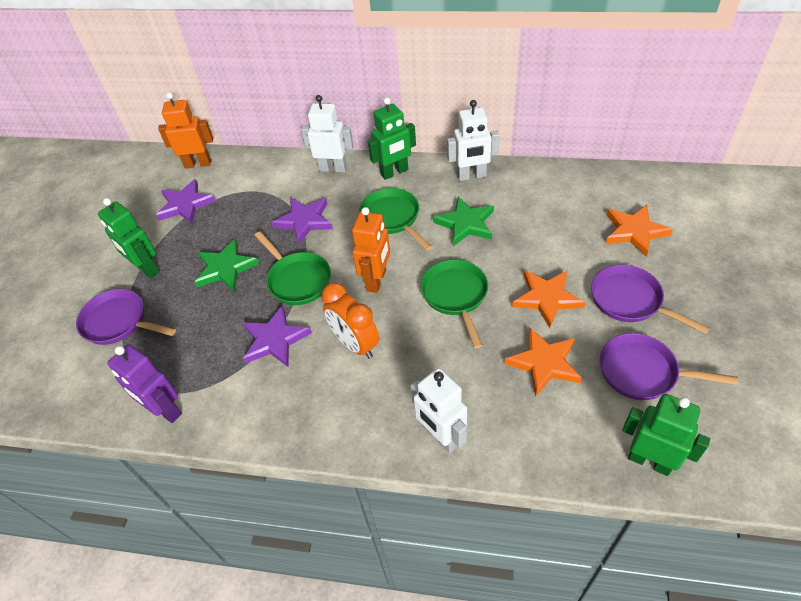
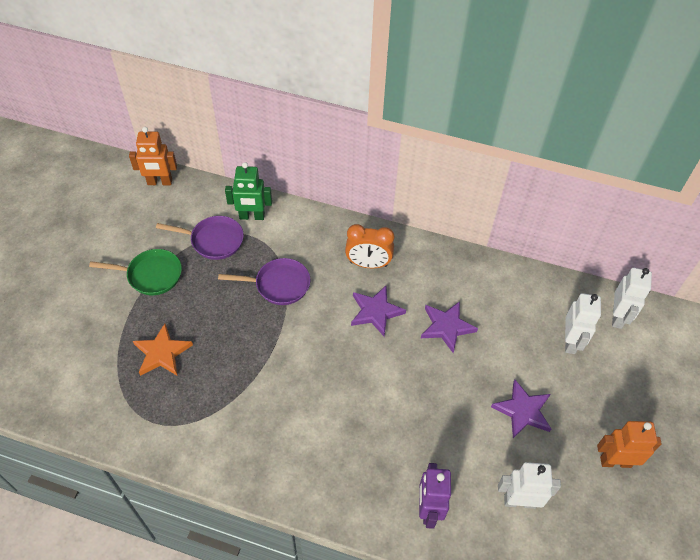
green pan: [254,231,331,305] [359,188,432,251] [421,260,488,349] = 3 -> [89,249,182,295] = 1
green robot: [98,198,160,278] [368,97,416,180] [622,394,710,476] = 3 -> [225,162,272,220] = 1
green star: [195,239,259,291] [433,196,494,246] = 2 -> none = 0
orange star: [504,327,582,396] [512,270,586,328] [606,205,673,257] = 3 -> [133,324,193,376] = 1
purple pan: [76,289,176,345] [591,265,710,334] [600,333,738,400] = 3 -> [156,216,244,260] [218,258,310,305] = 2

